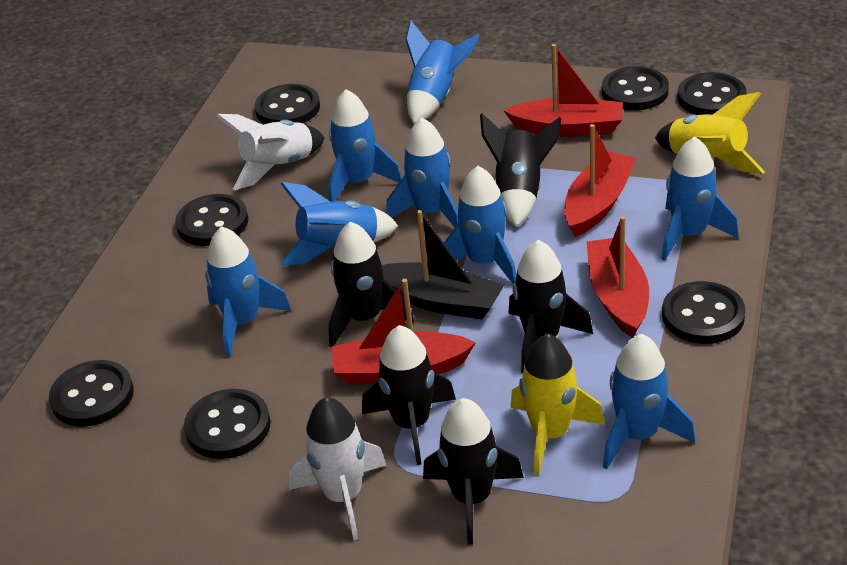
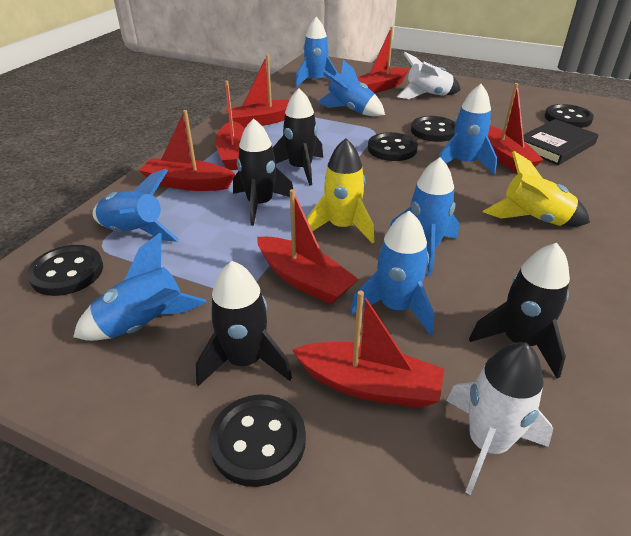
black boat: [382,210,504,319] = 1 -> none = 0
black book: none = 0 -> [523,119,599,165] = 1
black button: [49,360,134,427] [175,194,249,246] [184,389,271,459] [254,84,320,124] [602,67,669,110] [662,281,746,344] [677,72,747,115] = 7 -> [27,245,103,296] [209,394,306,487] [368,132,418,161] [411,116,456,142] [545,104,594,128] = 5
black rocket: [328,221,414,347] [362,325,456,465] [423,398,524,545] [480,113,561,227] [508,240,593,373] = 5 -> [196,261,292,386] [233,118,293,226] [273,88,323,186] [469,243,570,379] = 4
blue rocket: [205,226,291,357] [281,182,398,266] [328,89,402,202] [386,118,458,228] [405,20,479,124] [444,166,517,284] [603,334,695,470] [662,137,738,261] = 8 -> [73,233,206,341] [93,169,179,242] [295,17,338,87] [318,60,385,117] [350,210,434,335] [390,157,459,276] [439,84,497,175] = 7
red boat: [332,279,476,385] [503,44,623,137] [564,124,636,237] [587,216,649,338] = 4 -> [139,110,235,191] [215,80,245,170] [225,55,289,128] [257,189,358,304] [292,290,444,408] [357,26,409,93] [488,83,544,174] = 7

